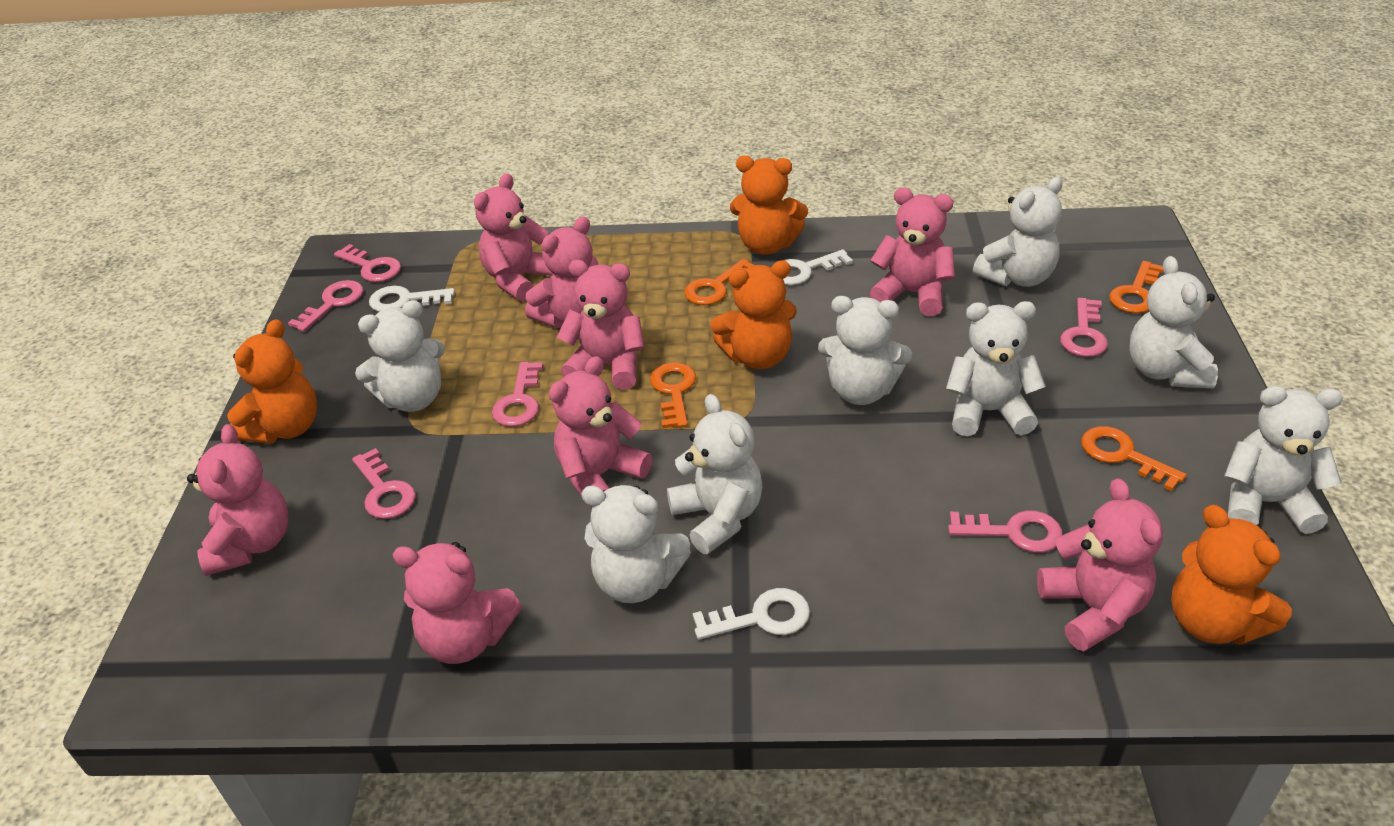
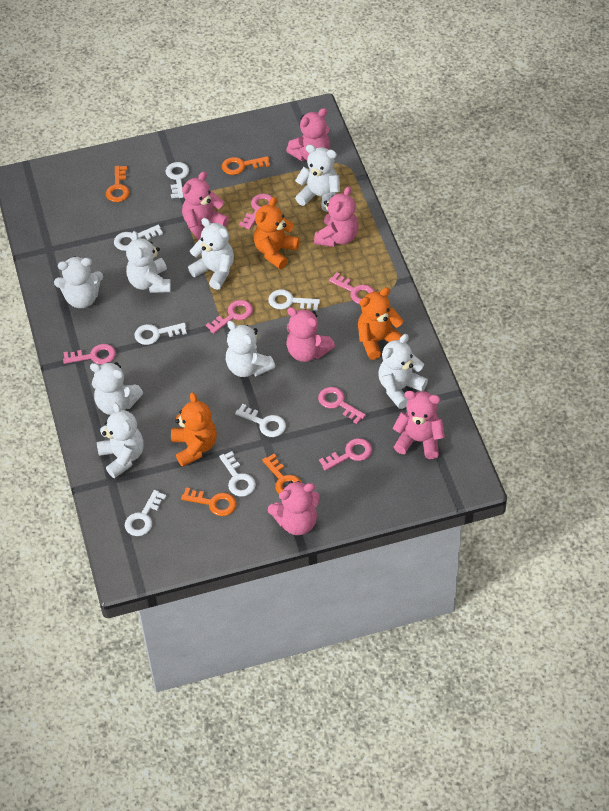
orange teddy bear: [227,319,317,444] [710,260,797,369] [730,156,808,254] [1171,505,1292,645] = 4 -> [171,392,217,467] [254,197,299,269] [358,287,404,360] = 3
pink teddy bear: [187,424,288,576] [393,542,522,664] [474,173,553,301] [525,217,598,328] [549,356,652,508] [556,260,645,390] [870,187,955,316] [1037,478,1163,651] = 8 -> [182,171,229,240] [268,481,320,535] [286,108,330,161] [286,307,335,362] [314,186,358,247] [393,391,445,459] = 6
white key: [369,286,455,312] [693,588,810,640] [783,249,853,285] = 3 -> [114,225,163,251] [125,490,166,536] [134,323,187,345] [166,162,189,198] [219,451,256,496] [235,404,286,437] [268,289,320,310] = 7

